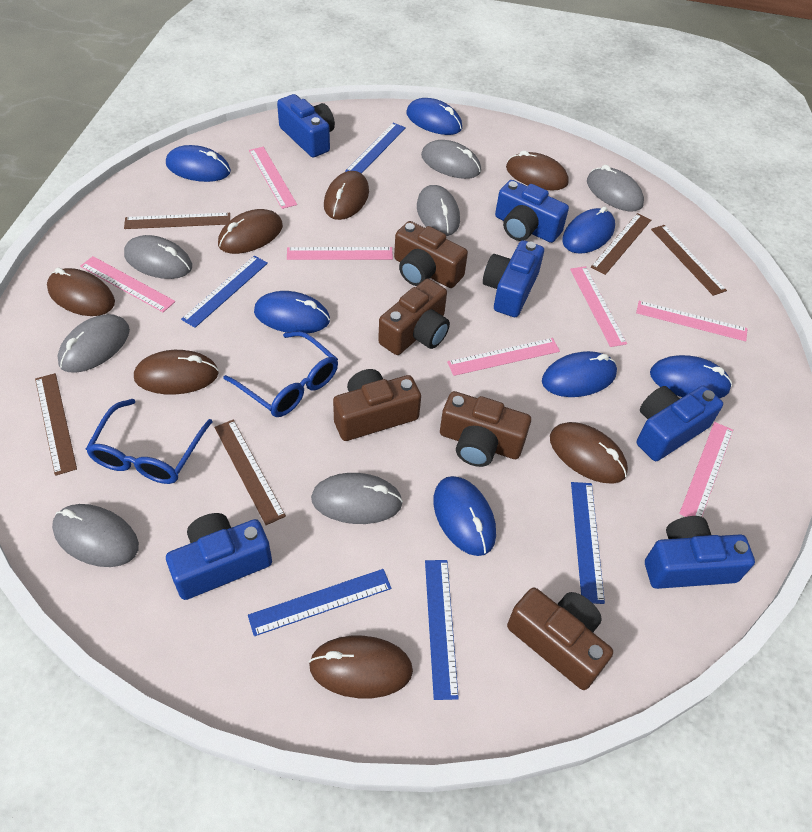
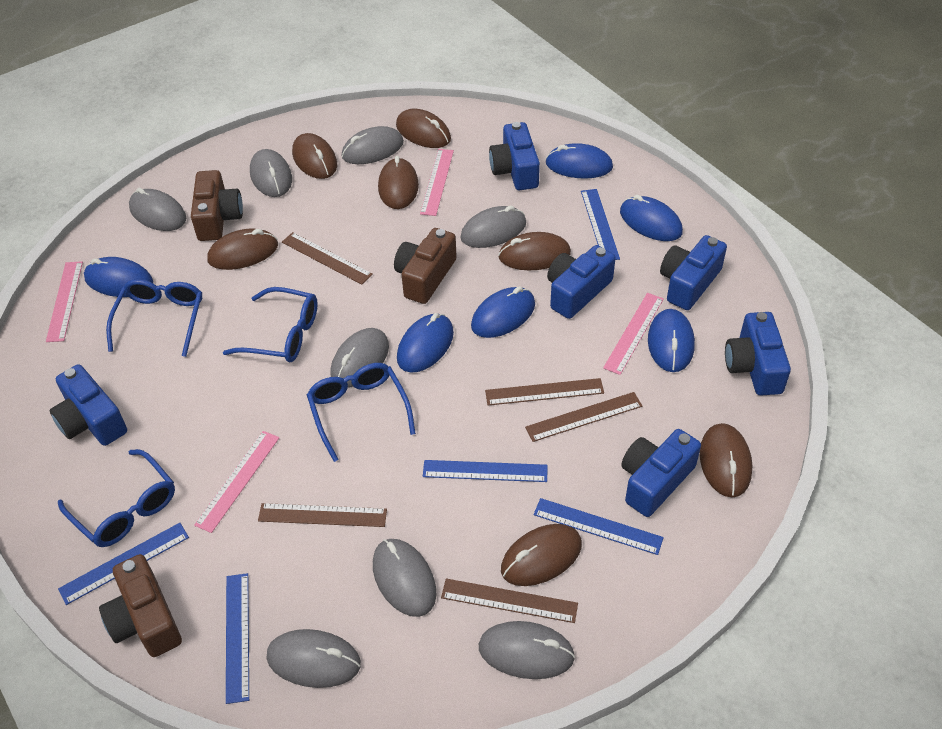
blue glasses: [86,399,212,484] [223,331,338,417] = 2 -> [58,449,175,547] [106,279,202,357] [223,287,318,363] [307,363,416,462] = 4
blue mouse: [166,145,231,182] [254,291,330,333] [406,98,462,135] [433,476,496,556] [542,351,617,397] [562,206,615,254] [650,355,732,398] = 7 -> [84,257,153,297] [397,313,454,373] [471,286,535,338] [545,143,613,179] [620,195,683,241] [648,309,695,372] = 6
brown camera: [333,369,421,441] [378,278,450,355] [394,221,468,288] [440,391,531,467] [507,587,613,690] = 5 -> [99,554,182,657] [191,170,243,241] [394,228,457,304] = 3
grey mouse: [52,504,139,567] [58,314,130,373] [124,235,192,279] [311,473,403,524] [417,185,460,236] [421,140,481,179] [587,165,644,211] = 7 -> [129,188,186,231] [250,149,292,197] [266,629,361,688] [330,328,389,388] [341,126,404,164] [373,539,437,617] [460,206,526,248] [479,621,575,679] = 8
pink ruler: [80,256,175,312] [249,147,297,209] [287,247,393,260] [447,338,560,376] [570,266,627,347] [636,301,748,341] [679,422,733,517] = 7 -> [46,261,83,342] [194,431,279,533] [420,149,454,216] [603,293,664,375] = 4

